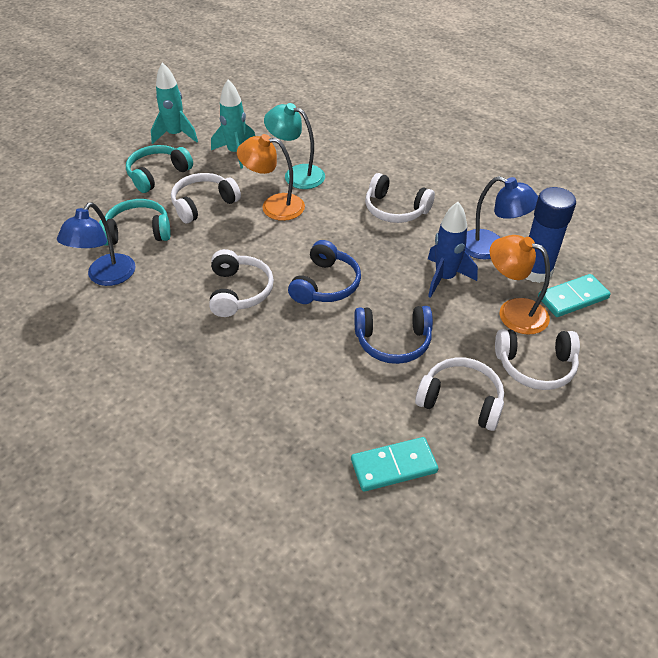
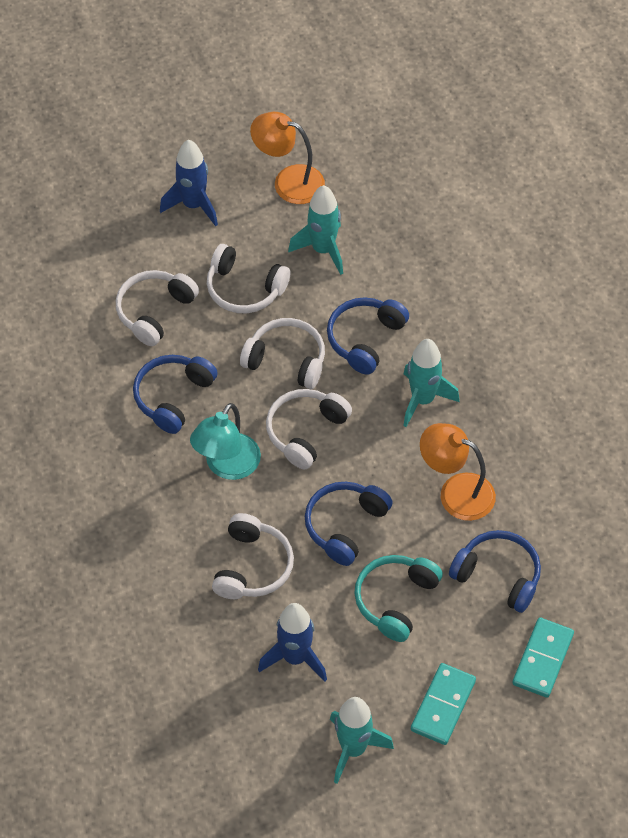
blue glue stick: [526,187,576,283] = 1 -> none = 0
blue headphones: [288,240,361,304] [354,306,433,364] = 2 -> [133,355,218,434] [305,482,393,566] [327,297,409,375] [449,530,541,613] = 4
blue lamp: [57,202,136,286] [465,176,538,259] = 2 -> none = 0
blue rocket: [428,202,478,298] = 1 -> [160,139,218,226] [258,603,327,682] = 2
turquoise headphones: [99,199,171,246] [126,145,193,193] = 2 -> [354,555,443,642] = 1
turquoise rocket: [151,62,198,144] [211,80,255,169] = 2 -> [288,185,343,275] [330,697,394,784] [403,339,460,427] = 3

